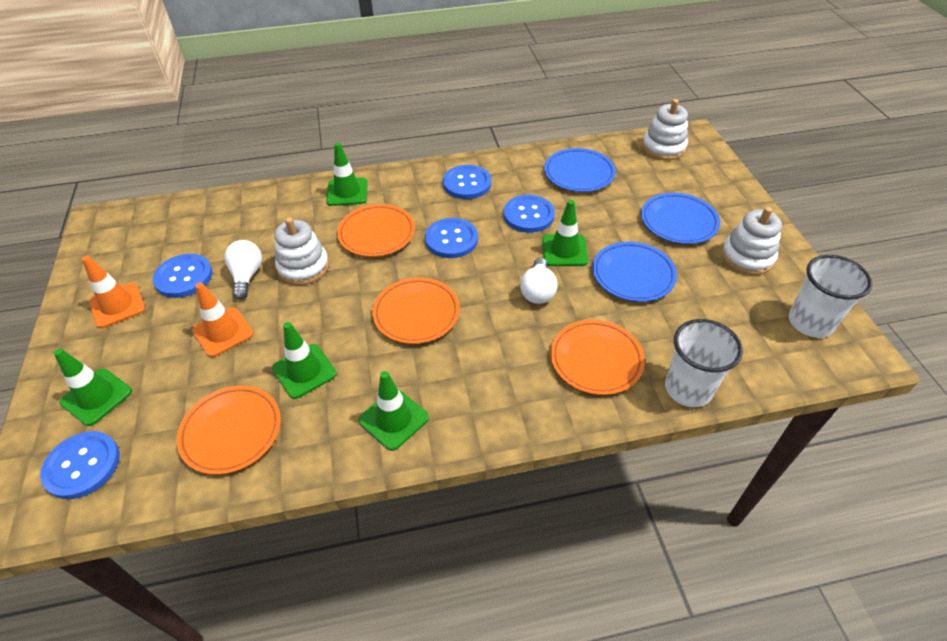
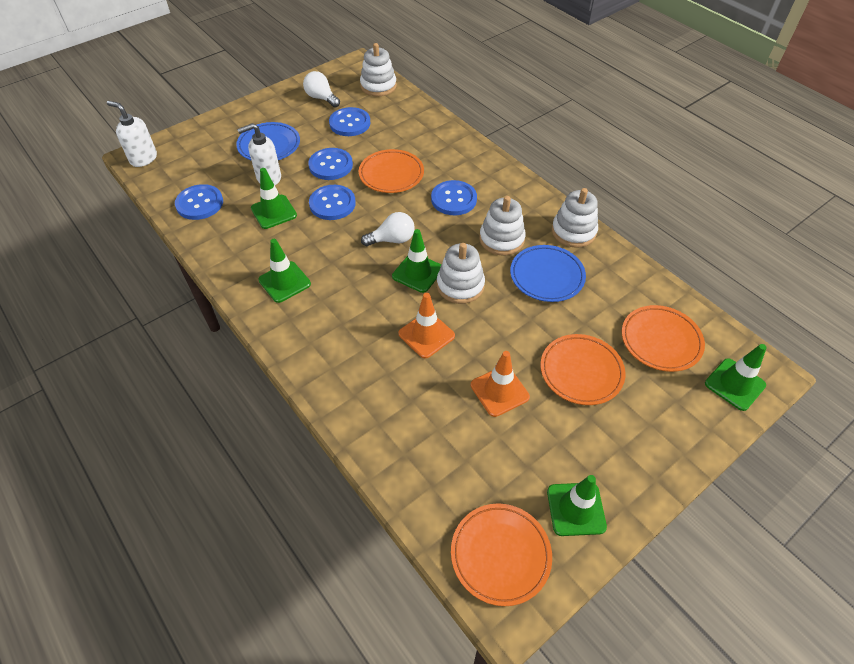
blue plate: [544,148,616,192] [592,242,677,302] [641,193,720,244] = 3 -> [236,122,300,160] [510,245,586,302] = 2
white cup: [665,319,743,407] [789,255,873,338] = 2 -> none = 0
white soap dispenser: none = 0 -> [107,101,157,167] [237,123,281,185] = 2
white stacking toy: [275,217,329,285] [642,99,688,160] [722,207,782,275] = 3 -> [360,43,397,96] [437,243,485,304] [480,196,526,256] [552,188,598,248] = 4

